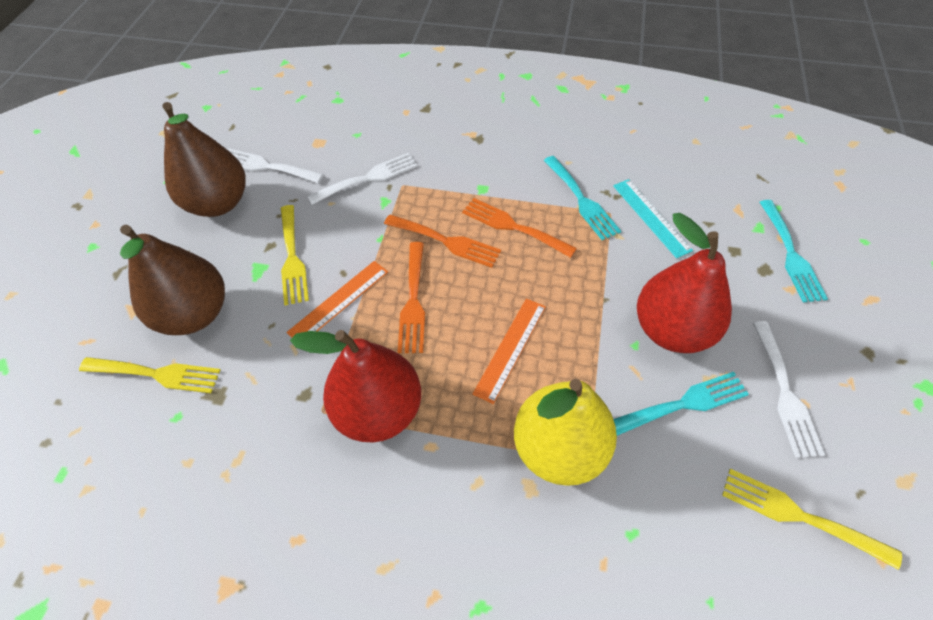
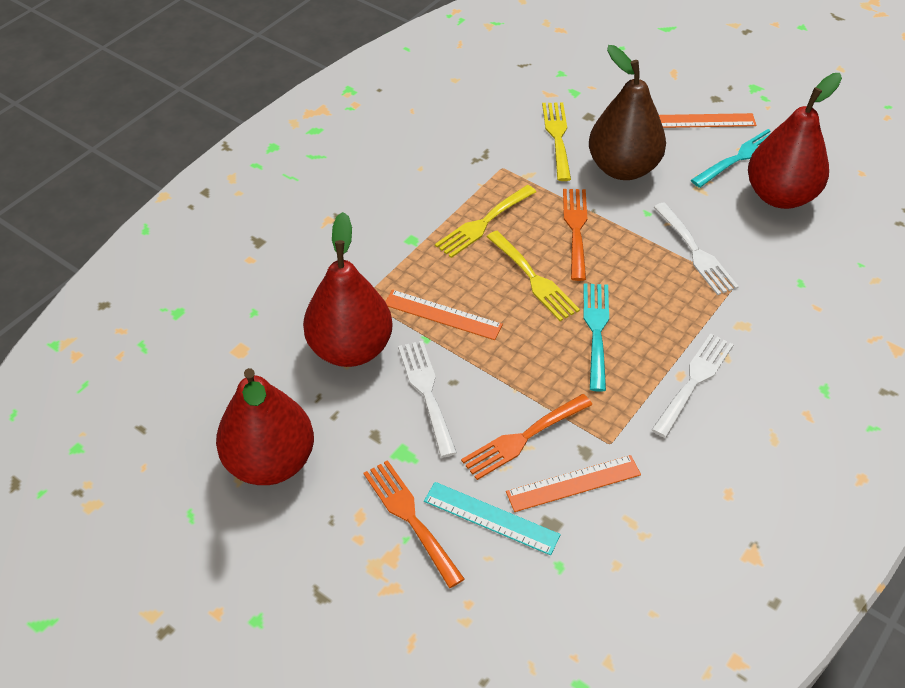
brown pear: [120,225,225,335] [163,102,246,217] = 2 -> [589,45,666,180] = 1
orange ruler: [286,261,388,338] [473,298,546,404] = 2 -> [385,290,503,340] [506,455,641,512] [659,113,756,128] = 3
red pear: [290,330,421,442] [637,213,732,353] = 2 -> [216,368,314,485] [303,212,393,367] [748,73,842,209] = 3
turquoise fork: [544,156,621,240] [613,372,749,436] [759,200,828,302] = 3 -> [584,283,609,392] [691,129,771,188] = 2
yellow pear: [514,379,617,486] = 1 -> none = 0

